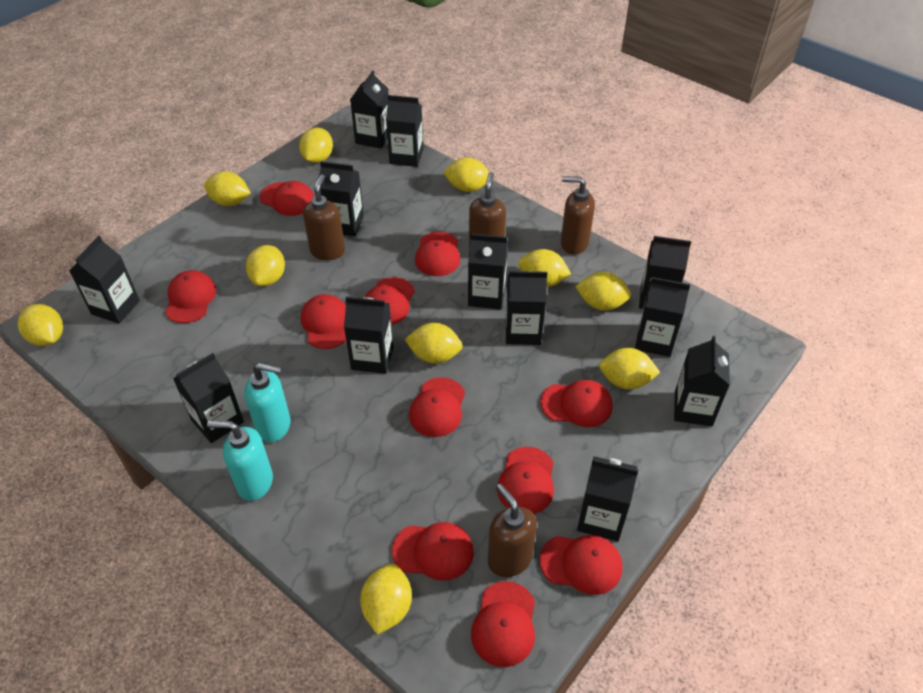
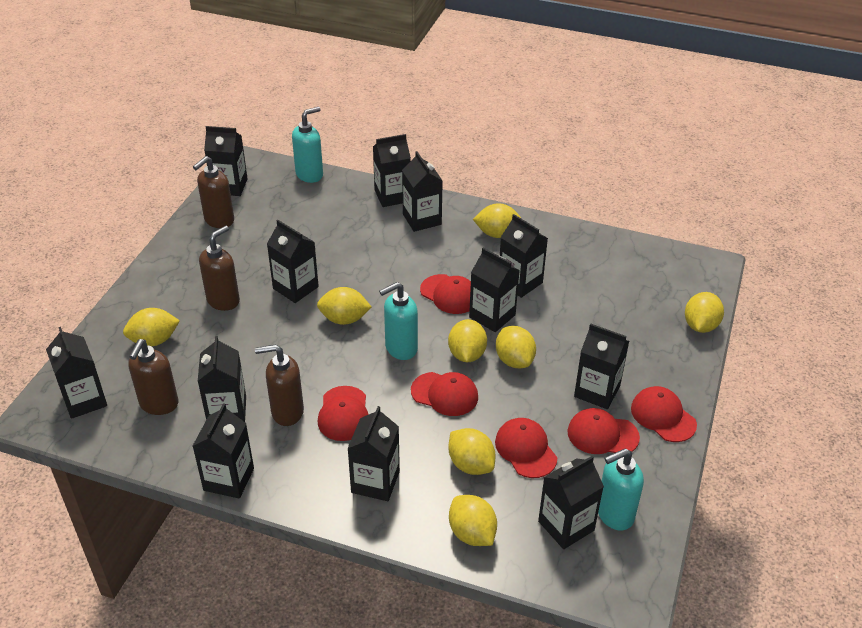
red cap: [165,270,216,323] [260,181,314,216] [301,294,346,349] [365,277,415,325] [392,522,474,581] [409,377,465,437] [415,232,460,276] [471,581,535,667] [497,447,554,514] [539,535,623,595] [540,380,613,427] = 11 -> [318,386,369,441] [411,372,478,416] [420,274,471,314] [495,418,558,478] [568,408,640,454] [631,386,697,442] = 6
turquoise soap dispenser: [207,421,273,501] [244,363,291,442] = 2 -> [292,106,323,183] [379,282,418,360] [598,448,644,531] = 3
yellow lemon: [18,304,63,346] [204,171,251,206] [246,245,285,286] [299,128,333,163] [360,564,412,635] [404,323,463,364] [443,158,489,192] [518,249,571,287] [575,272,631,311] [599,348,660,390] = 10 -> [123,308,180,346] [317,287,371,325] [448,319,487,362] [448,428,495,475] [449,495,497,546] [473,203,522,238] [496,326,536,368] [685,292,724,333] = 8

